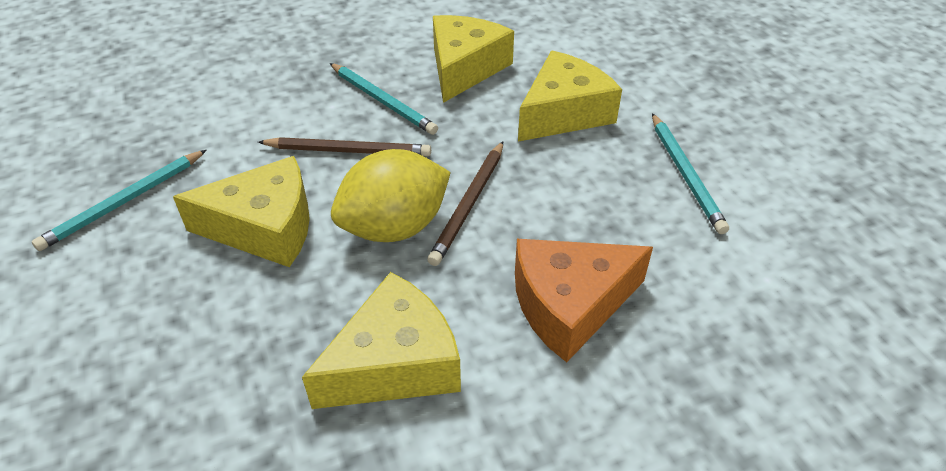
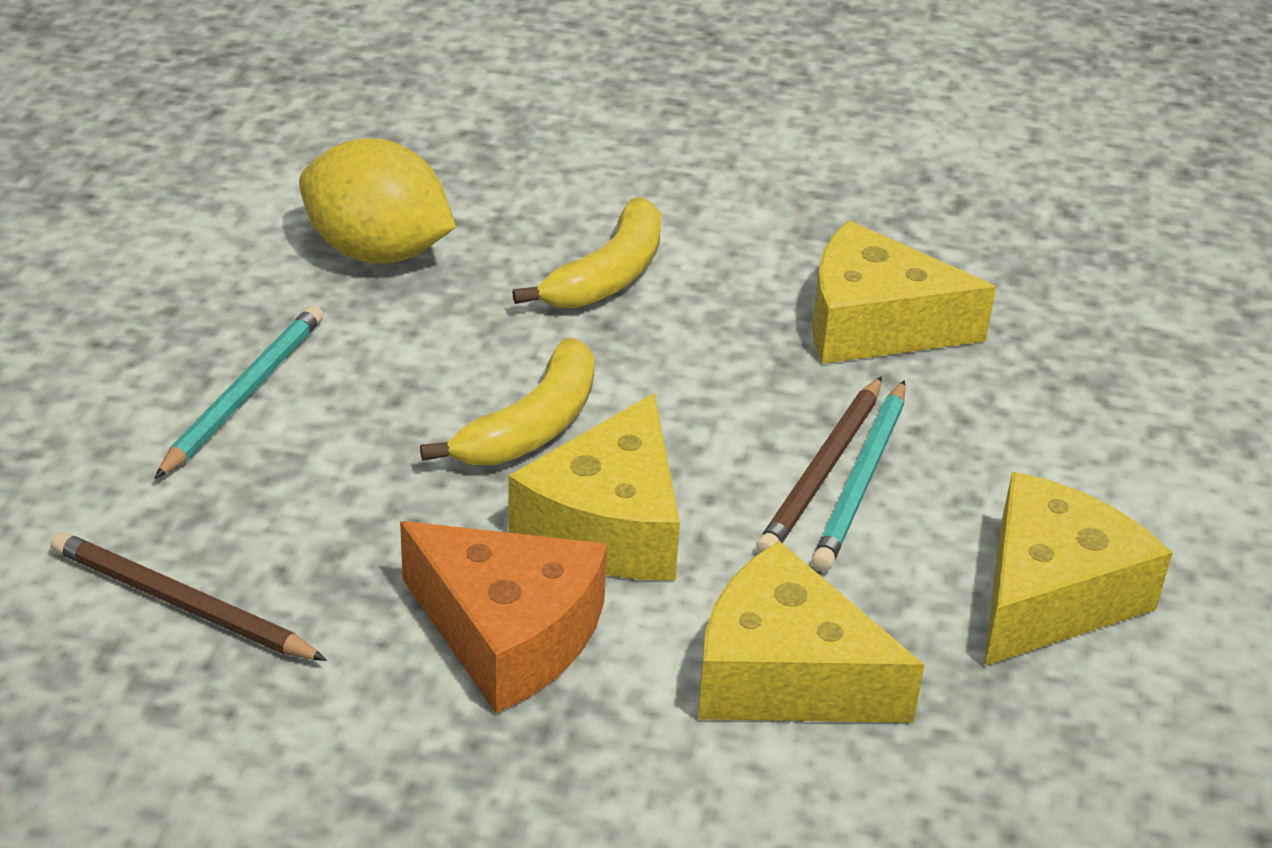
turquoise pencil: [32,150,207,251] [330,63,438,135] [652,113,729,234] = 3 -> [154,305,323,479] [812,380,906,571] = 2
yellow banana: none = 0 -> [420,338,595,465] [512,197,661,308] = 2

